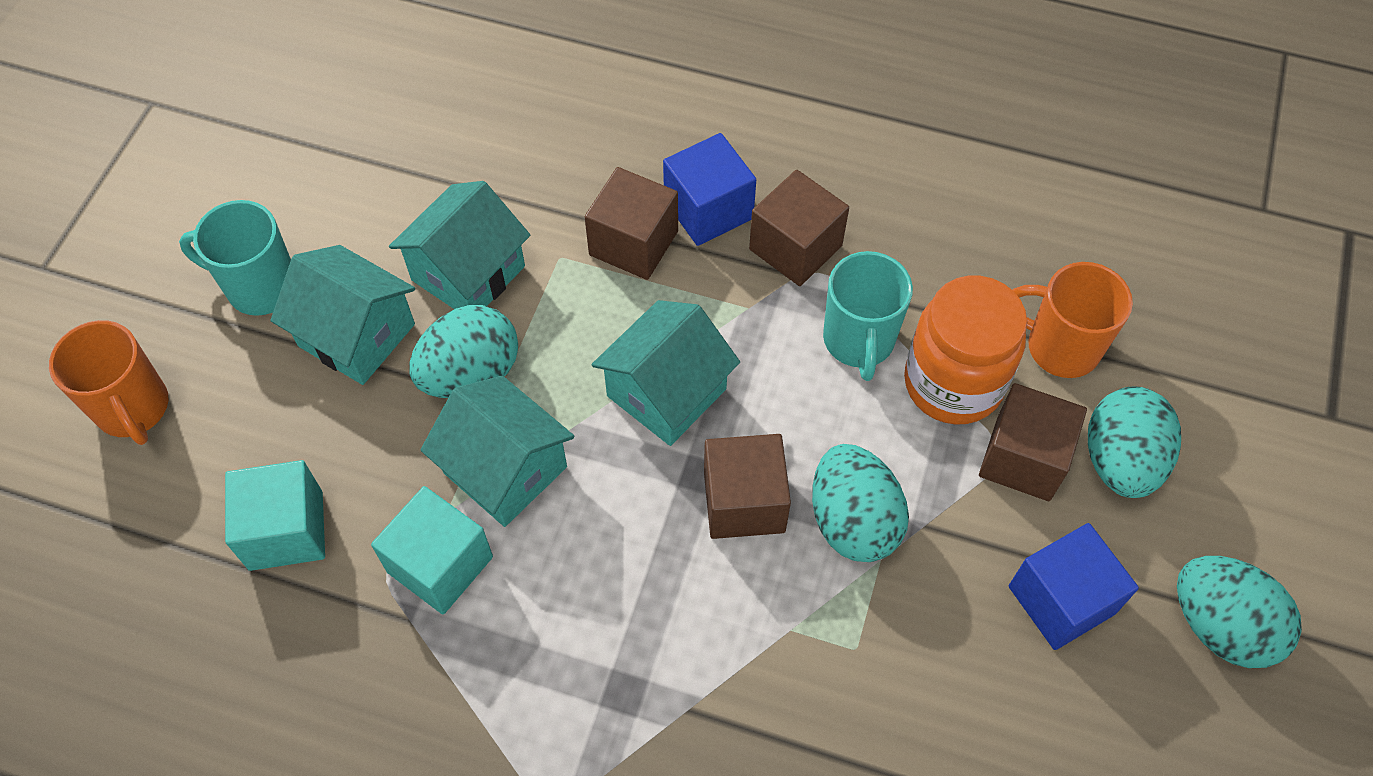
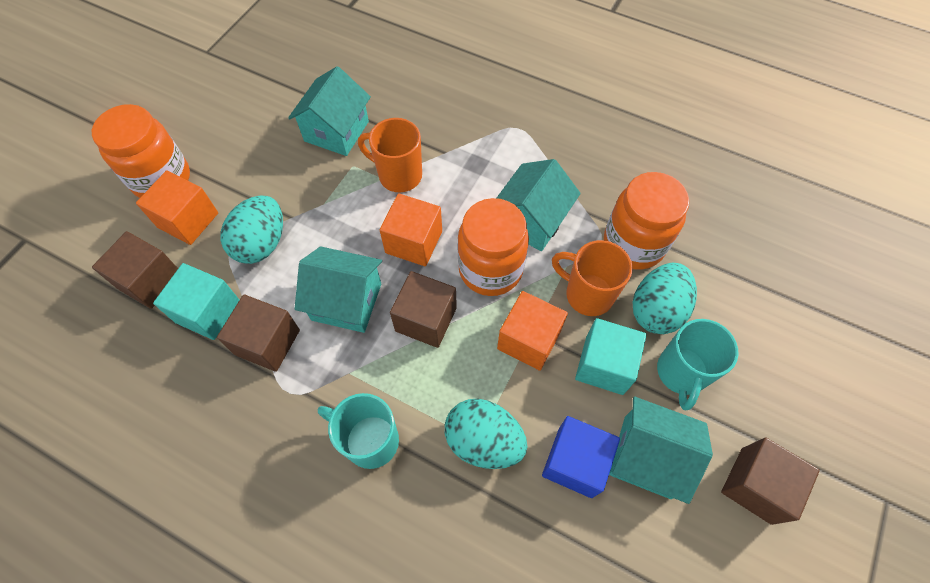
blue cube: [663,133,756,246] [1009,523,1139,650] = 2 -> [542,416,620,498] = 1
orange cube: none = 0 -> [136,170,218,245] [380,193,442,266] [497,291,568,371] = 3
orange jar: [904,276,1027,425] = 1 -> [92,104,190,198] [458,198,529,296] [604,172,689,270] = 3
turquoise egg: [409,305,518,398] [812,444,909,562] [1088,386,1181,498] [1177,556,1302,668] = 4 -> [220,195,283,264] [445,399,527,469] [632,263,697,334] = 3

